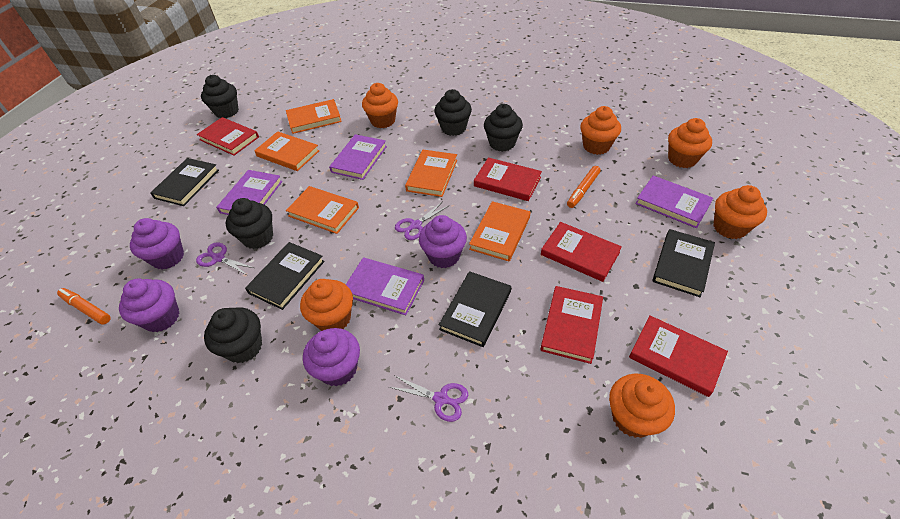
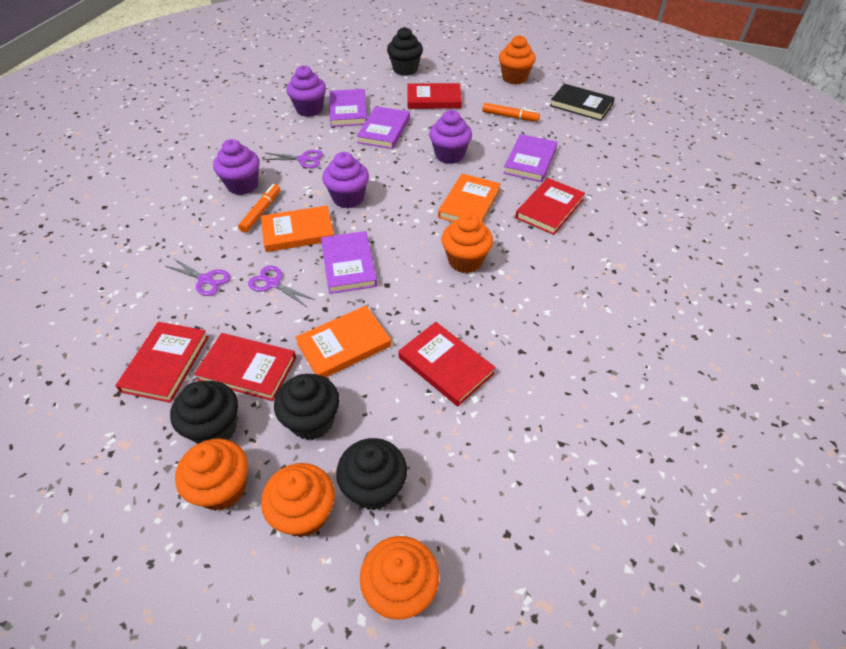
black book: [150,158,219,206] [245,242,325,310] [439,271,511,347] [652,229,715,297] = 4 -> [550,84,615,121] = 1
black cupcake: [201,75,239,118] [204,307,262,363] [226,198,273,249] [434,89,472,136] [484,104,523,152] = 5 -> [170,381,238,444] [274,374,340,440] [336,438,407,510] [387,27,423,76] = 4
orange book: [254,131,320,171] [286,99,342,134] [286,186,359,234] [405,150,457,197] [469,201,530,261] = 5 -> [261,206,334,252] [295,306,391,378] [438,174,501,222] = 3
orange cupcake: [300,279,353,331] [362,83,398,128] [580,106,621,155] [609,374,675,438] [668,118,712,168] [714,185,767,239] = 6 -> [175,438,248,511] [261,463,335,537] [360,536,439,620] [441,213,493,273] [499,35,536,84] = 5

